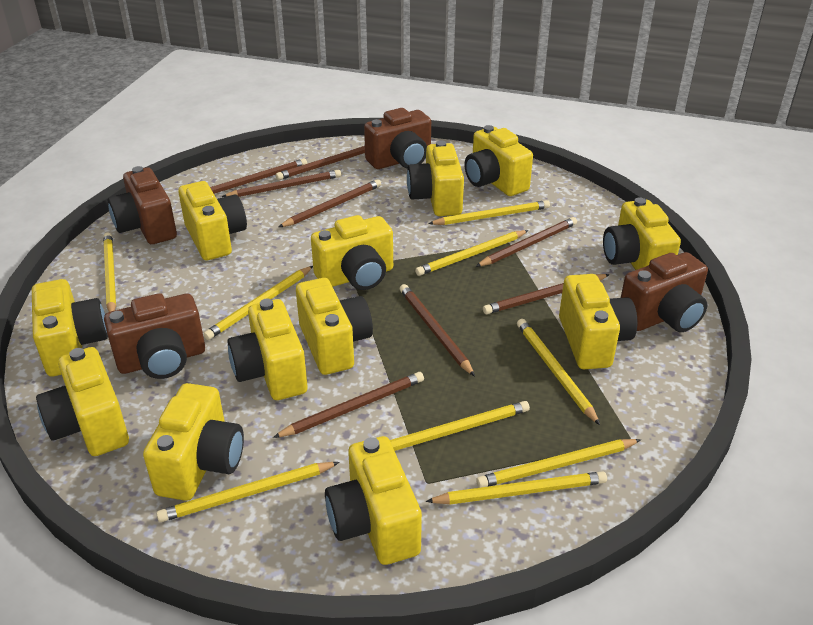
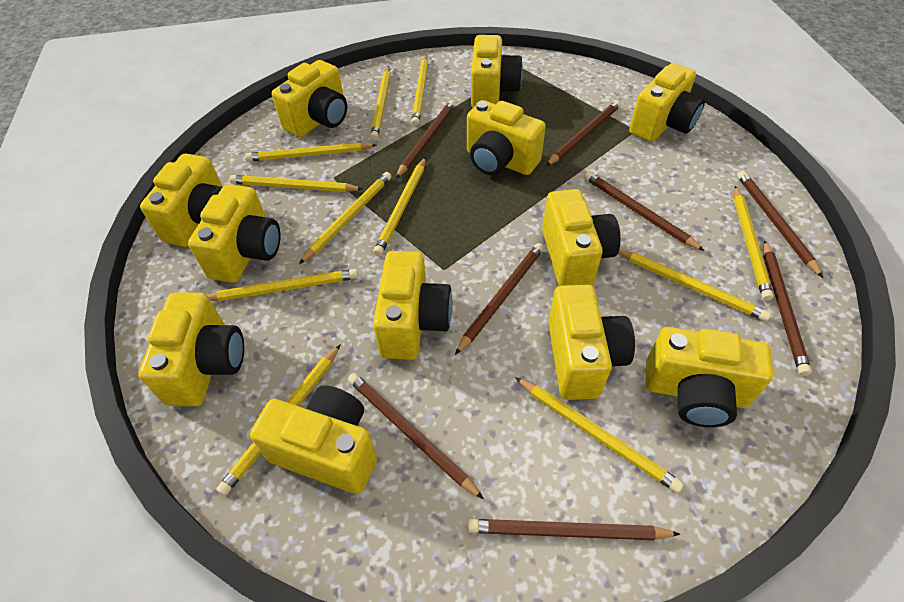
brown camera: [104,293,205,379] [108,166,177,244] [364,108,431,169] [621,252,708,332] = 4 -> none = 0
yellow pencil: [103,232,116,312] [156,462,340,522] [203,266,313,340] [390,401,530,451] [415,230,529,276] [425,471,607,505] [428,200,550,225] [476,439,641,488] [517,319,600,425] = 9 -> [207,269,358,301] [216,344,341,496] [229,175,363,192] [245,142,377,161] [299,172,392,264] [370,65,391,140] [373,157,426,256] [411,54,428,126] [515,377,684,493] [618,249,771,322] [734,186,774,301] = 11

